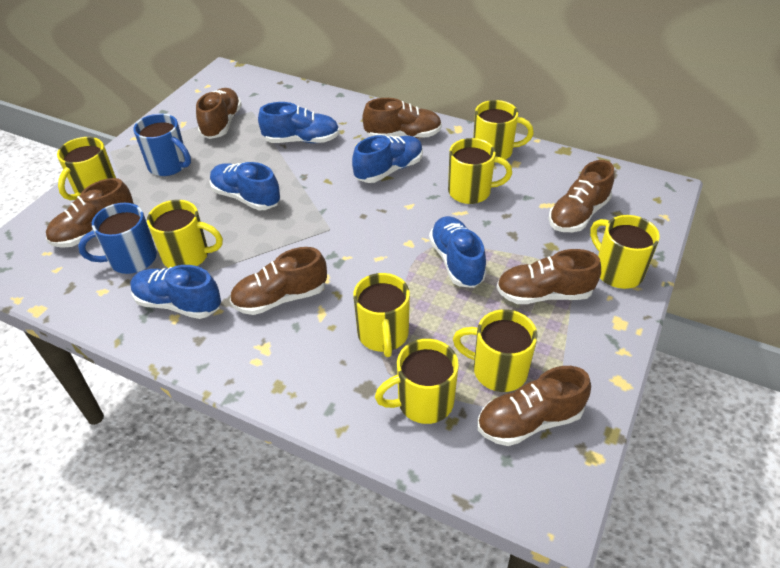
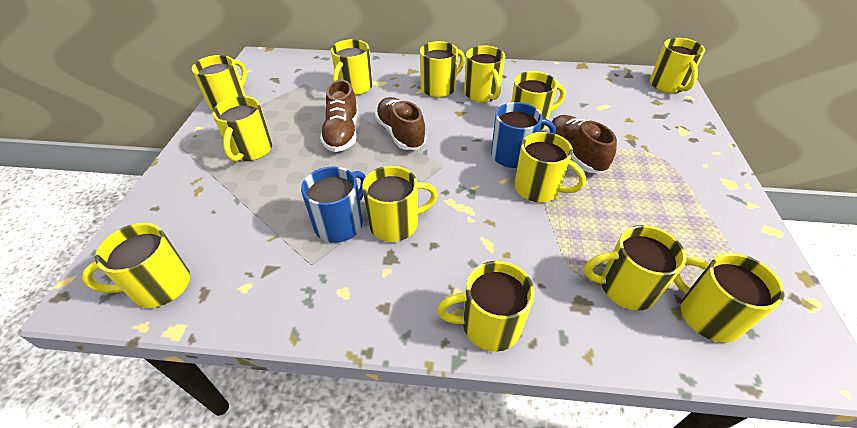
blue shoe: [130,265,221,319] [210,162,280,210] [258,102,340,143] [352,135,423,183] [429,216,487,288] = 5 -> none = 0
brown shoe: [46,178,134,248] [196,88,242,139] [230,247,327,315] [362,98,442,138] [478,366,591,446] [496,249,601,304] [549,160,615,232] = 7 -> [320,80,358,152] [375,97,426,150] [548,115,617,173] = 3
yellow mug: [57,137,116,200] [147,200,223,268] [353,273,410,357] [375,339,459,424] [448,138,512,204] [453,309,537,392] [473,100,534,160] [590,215,660,289] = 8 -> [82,223,190,308] [192,55,247,111] [212,96,272,162] [331,39,373,95] [362,166,438,242] [420,41,465,98] [437,261,535,352] [464,45,505,102] [511,71,566,130] [514,132,586,202] [584,225,686,311] [650,38,705,93] [673,253,784,343] = 13

